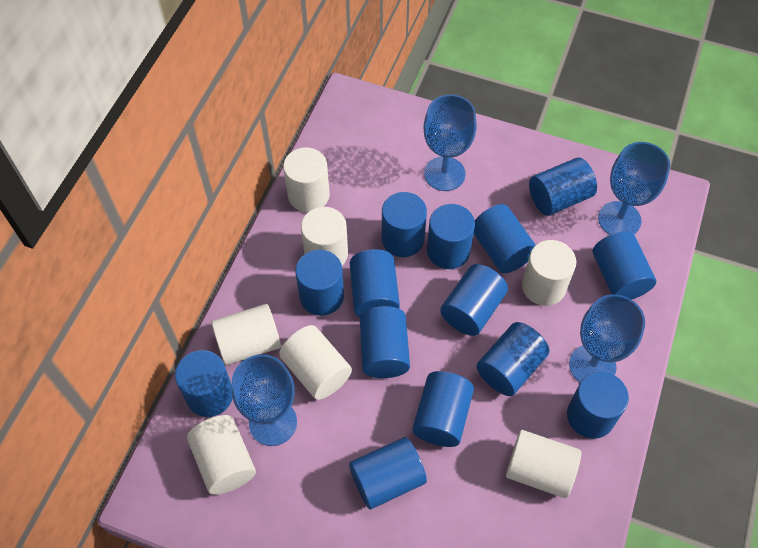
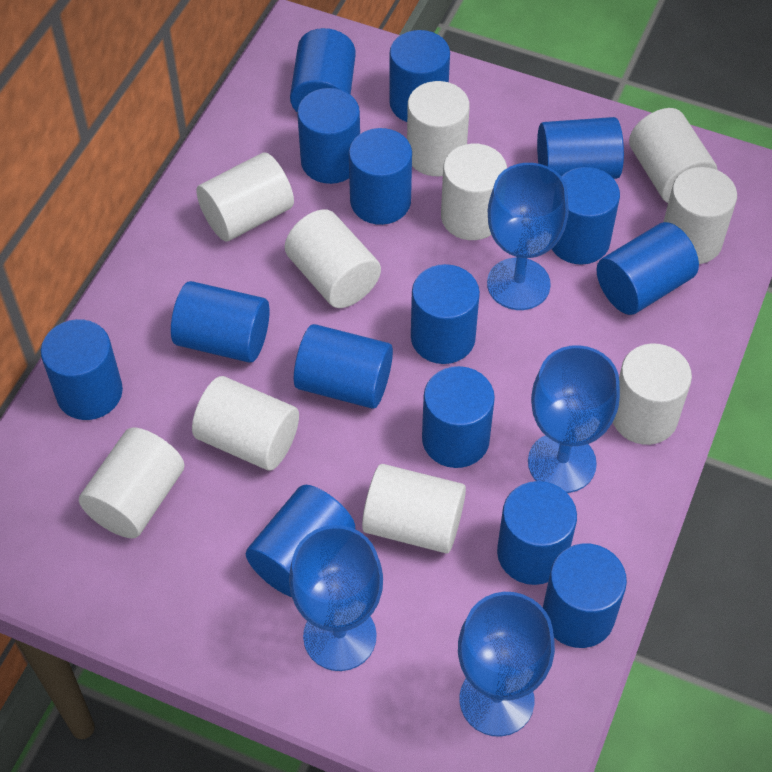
blue cylinder: [175,350,233,417] [295,250,344,316] [349,437,427,509] [350,249,400,317] [360,306,410,378] [382,192,427,257] [412,371,474,447] [427,204,475,269] [440,264,508,336] [474,204,536,273] [477,322,549,396] [529,158,597,216] [567,372,629,439] [593,231,656,300] = 14 -> [41,319,123,420] [171,281,270,363] [246,485,355,597] [290,28,356,112] [294,324,393,409] [297,88,360,184] [349,128,412,225] [389,30,450,122] [411,264,480,364] [422,366,495,468] [497,481,577,585] [537,117,624,179] [543,543,627,648] [552,167,620,265] [597,222,699,315] = 15
white cylinder: [187,415,256,495] [211,304,281,365] [279,325,352,400] [283,147,330,212] [301,207,348,265] [506,430,581,498] [522,240,576,306] = 7 -> [79,428,185,538] [192,376,299,471] [196,152,294,241] [285,209,381,308] [362,464,466,553] [407,81,470,176] [441,144,507,240] [613,344,692,445] [629,108,717,203] [664,167,737,264] = 10

